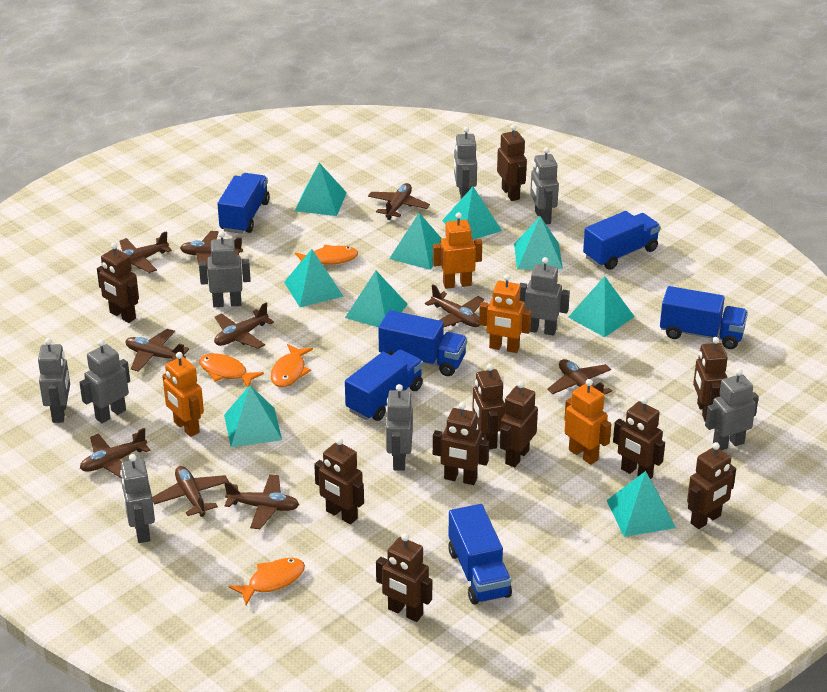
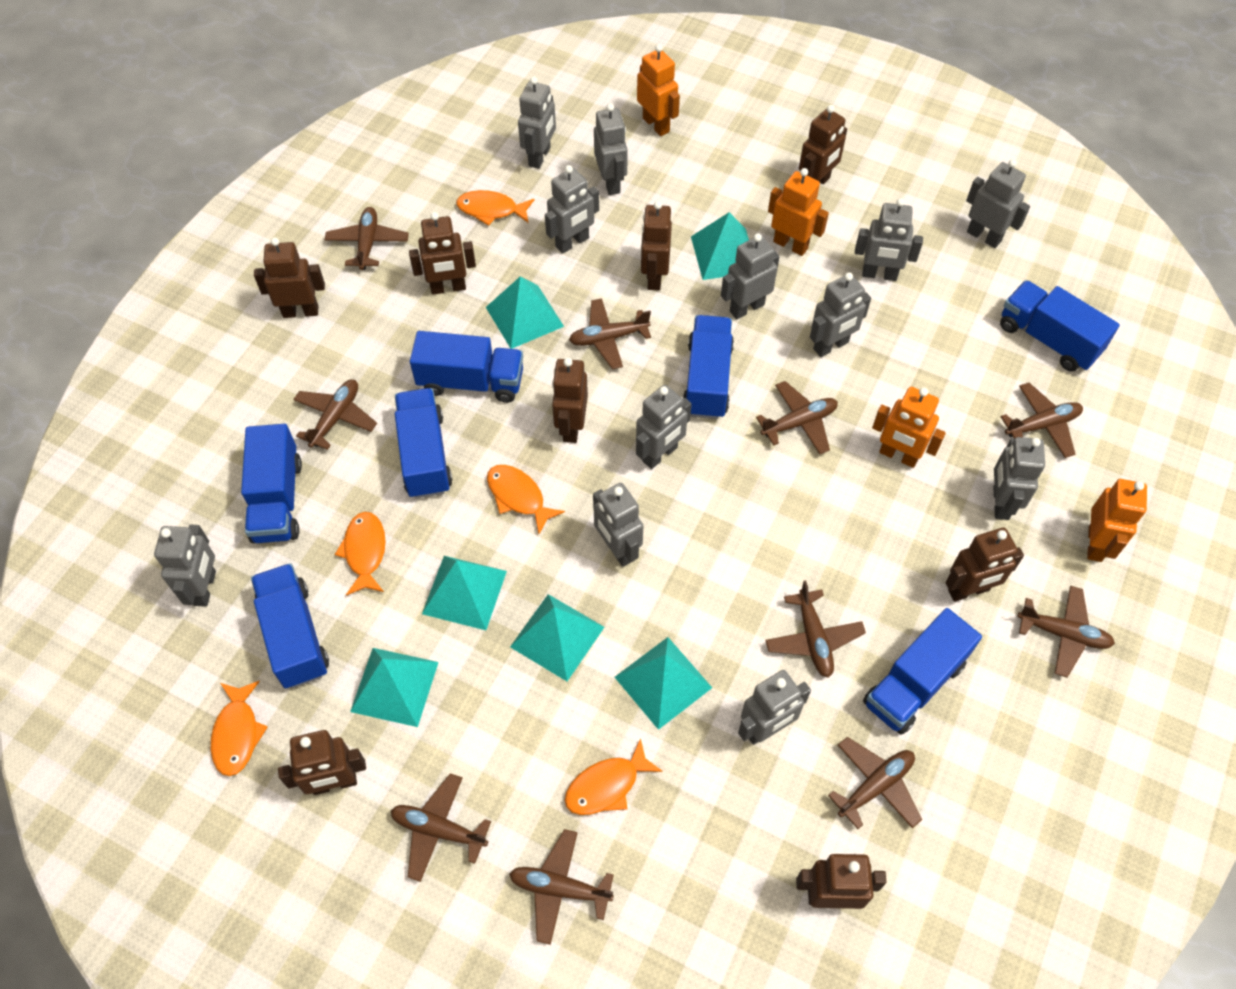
blue truck: [218,173,270,234] [345,350,423,421] [378,310,467,376] [448,504,512,605] [583,211,661,270] [660,286,748,349] = 6 -> [241,424,302,543] [251,563,329,688] [395,388,452,499] [410,331,523,403] [683,315,734,419] [863,608,982,735] [1000,280,1120,371] = 7
brown robot: [97,243,139,323] [314,438,364,524] [376,533,432,622] [433,402,489,485] [472,364,505,450] [497,125,527,201] [500,381,538,467] [613,397,665,479] [687,442,736,529] [693,337,728,421] = 10 -> [254,237,325,318] [278,730,366,795] [409,212,476,295] [552,358,588,443] [641,201,672,290] [796,854,886,909] [799,105,847,184] [946,527,1024,602] = 8
grey robot: [38,338,70,423] [79,339,130,423] [120,454,155,543] [199,231,251,307] [386,384,413,471] [454,127,477,199] [519,257,570,336] [530,147,559,224] [705,369,759,450] = 9 -> [154,525,216,607] [518,77,556,169] [545,165,599,254] [593,483,643,567] [594,103,628,195] [636,385,692,469] [721,233,780,319] [738,670,811,745] [810,272,871,357] [855,198,923,281] [966,159,1030,248] [993,437,1045,520] = 12
orange fish: [199,353,264,388] [229,558,305,605] [271,344,313,387] [295,245,358,265] = 4 -> [211,681,268,776] [335,512,386,596] [456,190,534,226] [487,465,565,534] [565,738,663,815] = 5
turquoise pyramid: [224,385,282,447] [284,249,344,307] [295,163,347,216] [345,271,408,327] [389,213,442,270] [442,187,502,240] [514,216,563,270] [568,276,635,337] [606,471,676,537] = 9 -> [350,648,439,727] [422,556,507,630] [486,276,564,349] [510,594,604,681] [615,637,712,730] [691,212,749,280] = 6

